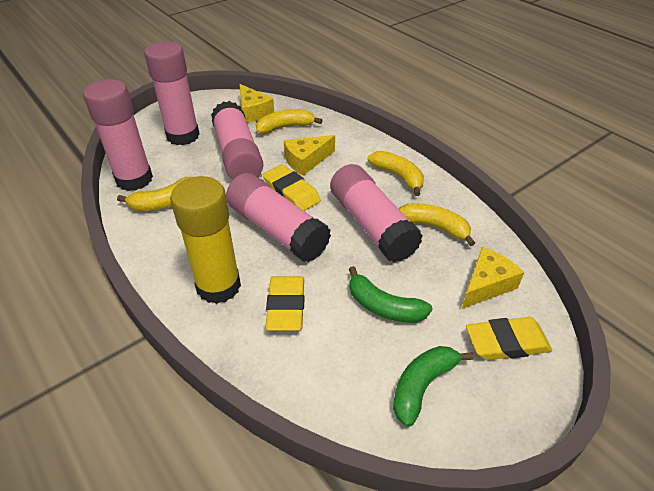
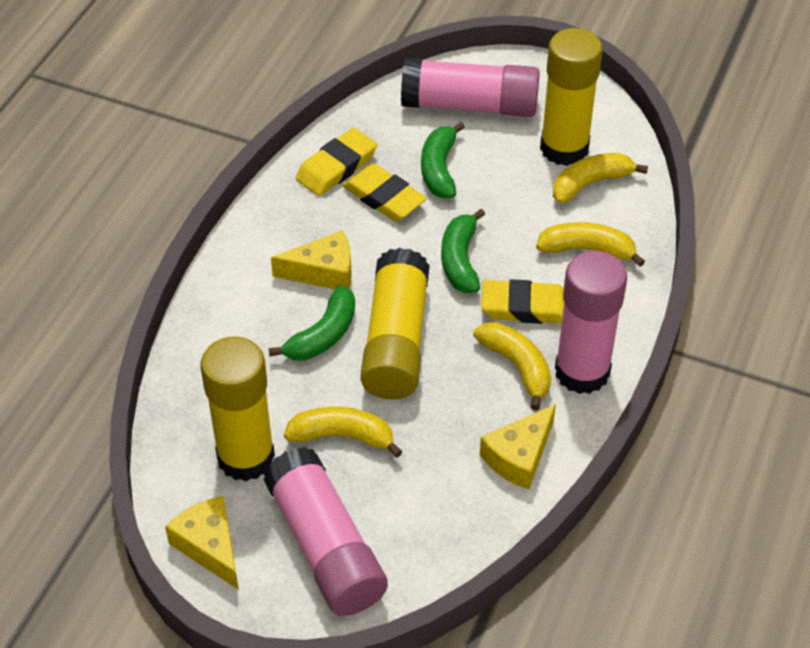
green banana: [349,266,433,323] [393,346,473,427] = 2 -> [269,285,355,361] [421,122,465,198] [441,209,485,293] = 3
pink glue stick: [83,79,153,191] [144,41,200,145] [211,101,263,179] [226,173,331,262] [330,164,423,262] = 5 -> [263,447,388,616] [401,58,540,117] [555,251,627,394] = 3
yellow glue stick: [170,176,241,304] = 1 -> [201,336,275,481] [360,248,430,400] [540,28,603,166] = 3

